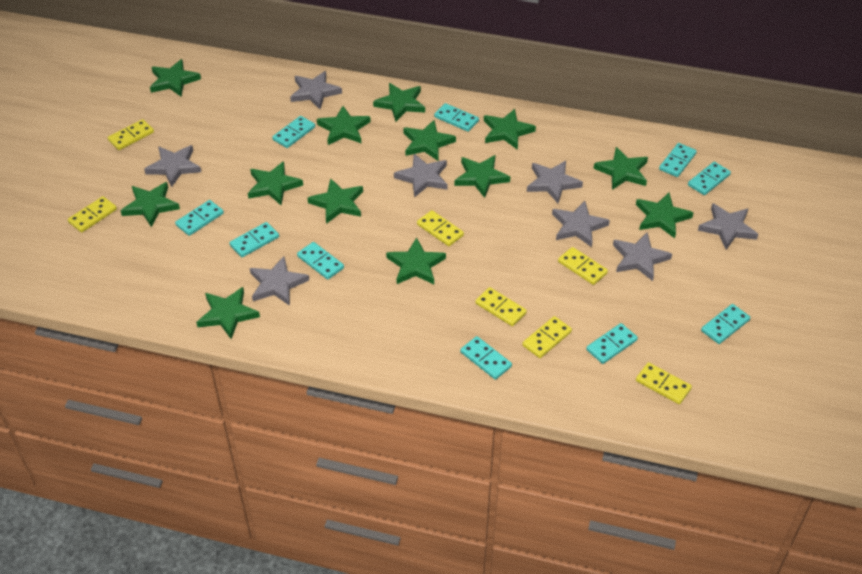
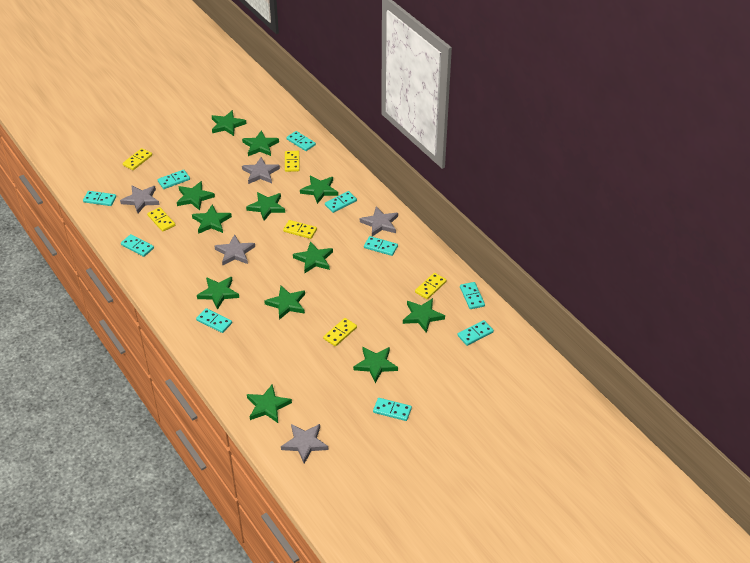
green star: [121,182,180,227] [150,59,201,97] [196,287,260,339] [248,161,303,205] [307,178,363,224] [317,106,371,145] [373,83,425,122] [386,237,446,284] [403,120,456,161] [454,155,510,198] [484,109,536,150] [593,147,648,190] [636,193,694,238] = 13 -> [177,181,215,210] [192,205,232,234] [197,277,239,310] [212,110,247,136] [242,131,279,156] [246,192,285,221] [247,384,292,423] [264,286,305,320] [293,241,333,273] [300,176,338,204] [353,347,398,383] [403,298,445,333] = 12
grey star: [144,145,201,187] [250,256,309,306] [290,71,342,109] [394,154,448,198] [527,161,583,203] [552,201,610,247] [613,233,672,281] [698,203,758,250] = 8 -> [120,185,159,213] [214,234,255,265] [242,157,280,184] [281,424,328,464] [360,207,398,236] = 5
yellow domino: [68,196,117,232] [108,119,154,150] [417,210,464,246] [475,287,527,326] [522,316,572,358] [558,247,608,285] [636,362,692,404] = 7 -> [123,148,152,170] [147,207,175,232] [283,220,317,239] [285,151,299,172] [323,318,357,346] [415,273,447,299] = 6

